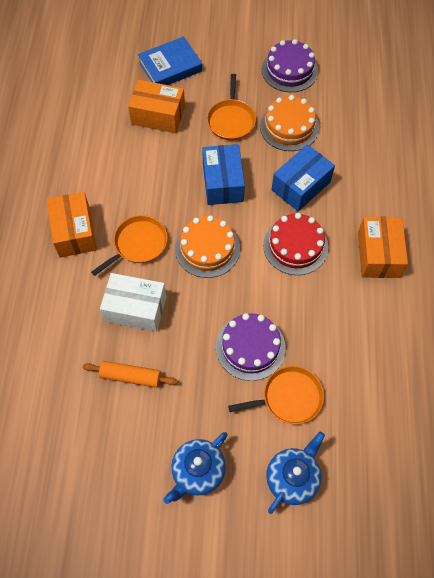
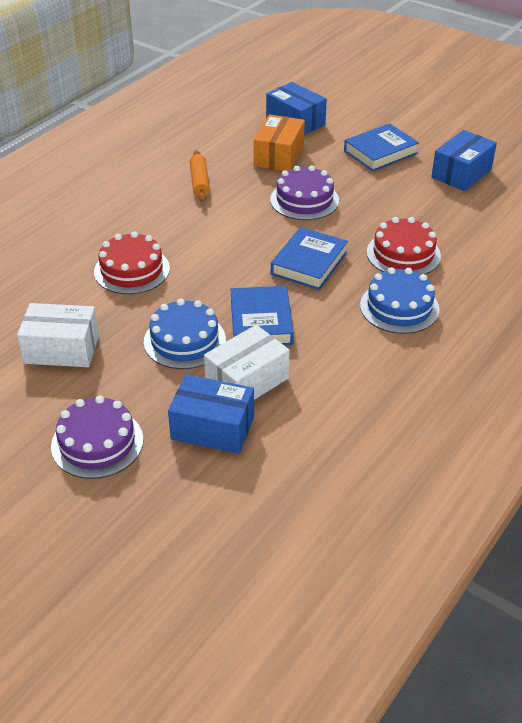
blue book: [138,36,202,85] = 1 -> [230,286,294,345] [271,227,348,290] [344,123,419,171] = 3
blue box: [202,144,245,205] [272,144,335,211] = 2 -> [168,374,254,454] [266,82,327,135] [431,130,497,191] = 3
blue cake: none = 0 -> [144,299,226,369] [360,267,439,334] = 2
blue teapot: [163,432,228,504] [266,432,325,514] = 2 -> none = 0
orange box: [47,192,97,258] [128,80,185,133] [358,217,408,278] = 3 -> [254,114,305,171] = 1
orange cake: [175,215,240,278] [260,95,319,151] = 2 -> none = 0
orange pan: [91,215,168,276] [207,74,256,140] [228,366,324,424] = 3 -> none = 0
red cake: [263,213,328,275] = 1 -> [94,231,170,294] [366,217,441,275] = 2
white box: [100,273,167,332] = 1 -> [17,303,99,367] [204,325,289,400] = 2

